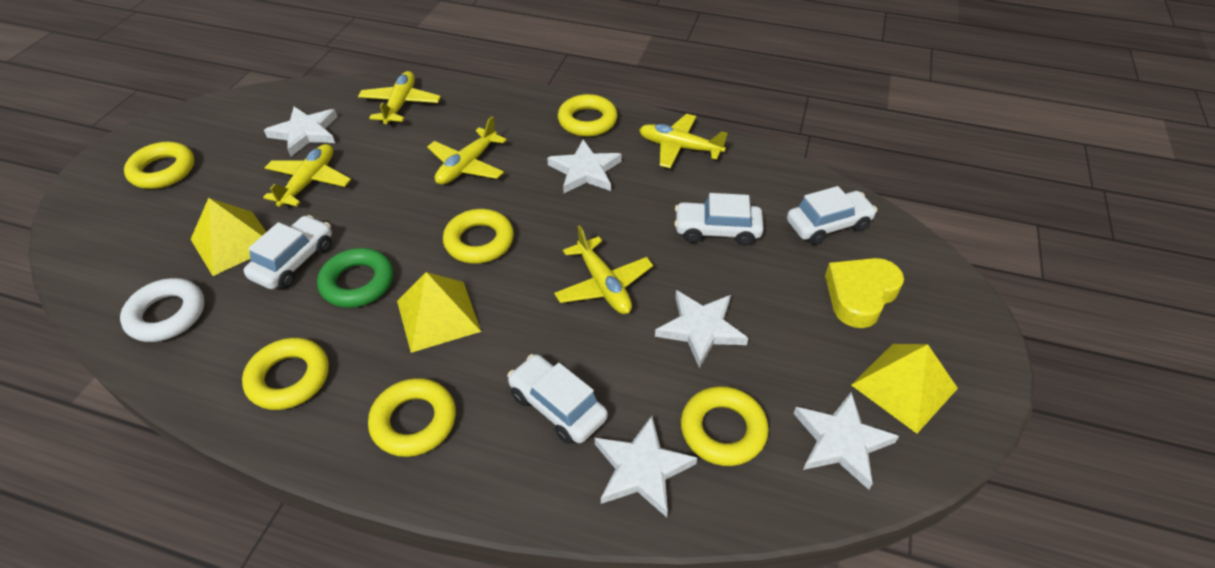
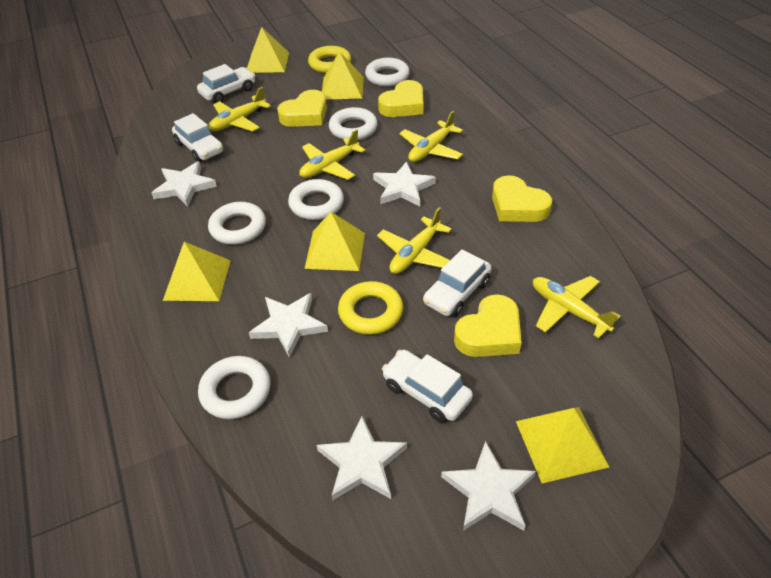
green ring: [317,248,393,308] = 1 -> none = 0
white ring: [120,278,204,342] = 1 -> [198,356,270,419] [208,202,266,245] [288,179,344,220] [329,107,378,140] [365,58,410,86] = 5
yellow heart: [825,258,904,328] = 1 -> [277,90,327,127] [378,80,424,117] [454,294,522,357] [492,175,552,222] = 4
yellow pyramid: [191,198,266,276] [397,272,481,353] [851,344,958,433] = 3 -> [163,242,231,301] [247,27,289,73] [304,212,365,271] [322,51,364,99] [516,407,609,483] = 5
yellow ring: [124,142,195,189] [242,338,329,410] [368,378,456,457] [443,209,514,264] [558,94,617,137] [681,386,769,466] = 6 -> [308,46,351,73] [338,281,403,335] = 2

